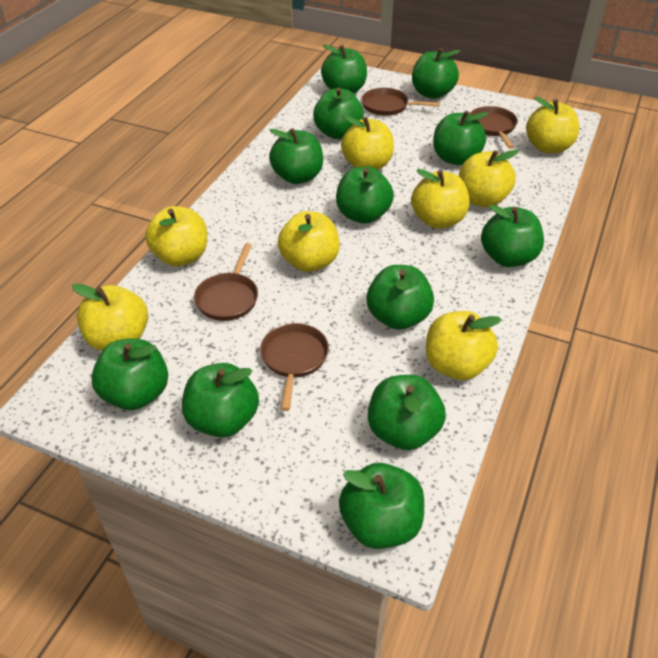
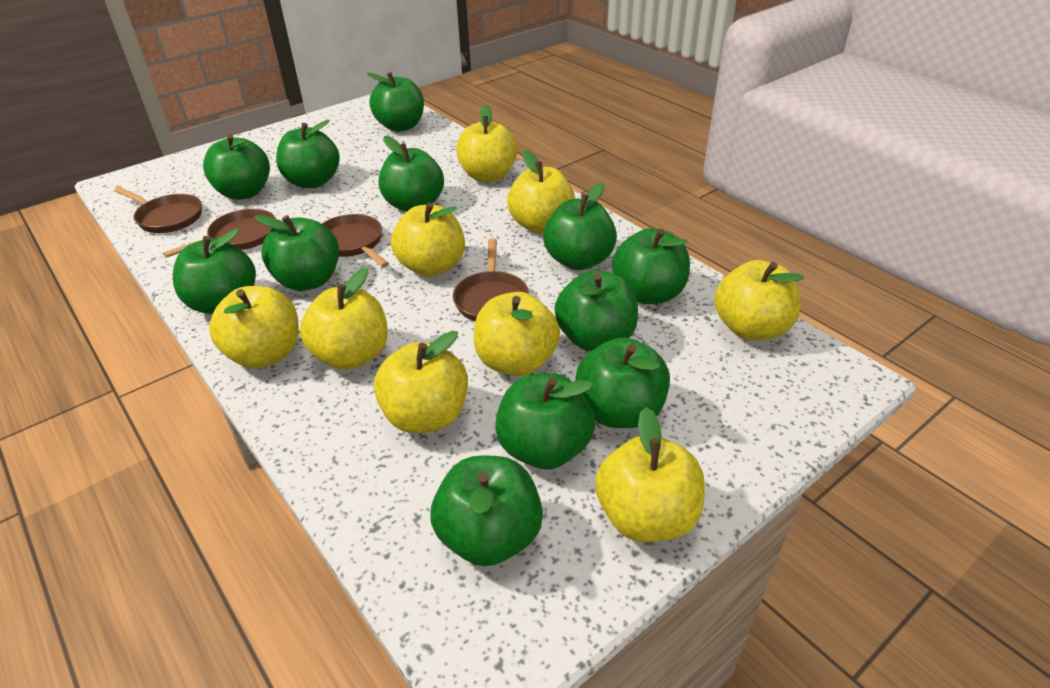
yellow apple: [72,283,148,351] [145,206,207,266] [278,211,340,272] [341,116,394,170] [411,169,470,229] [426,311,502,380] [459,150,519,207] [526,97,579,154] = 8 -> [209,286,299,368] [300,267,388,370] [374,331,468,433] [391,202,465,277] [456,105,517,182] [474,292,560,376] [507,150,575,234] [595,407,705,542] [714,260,804,341] = 9

